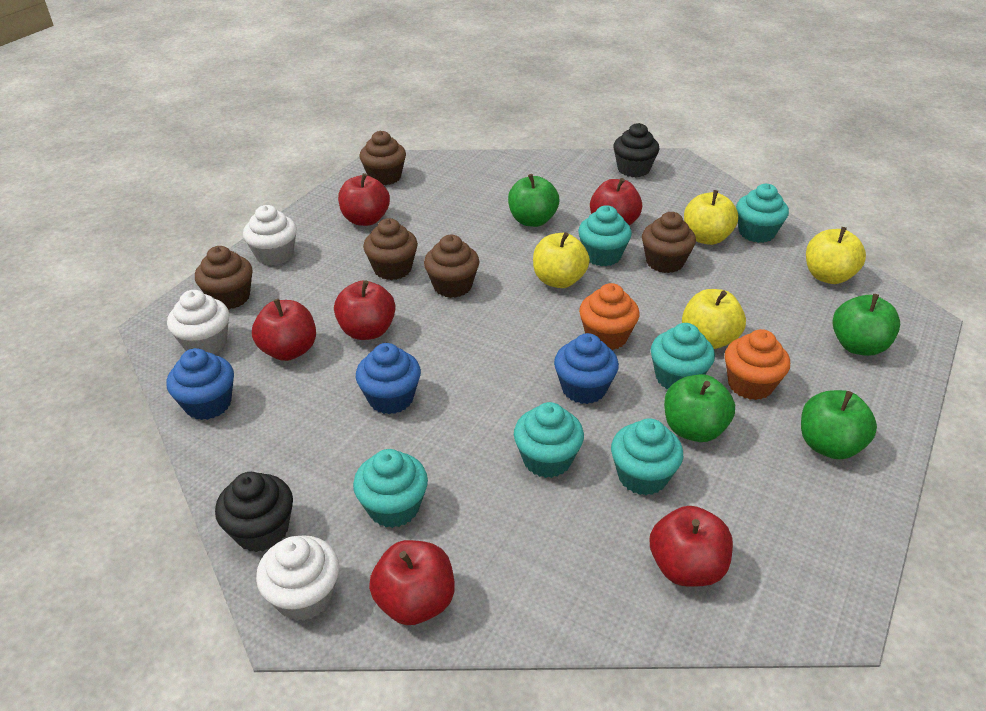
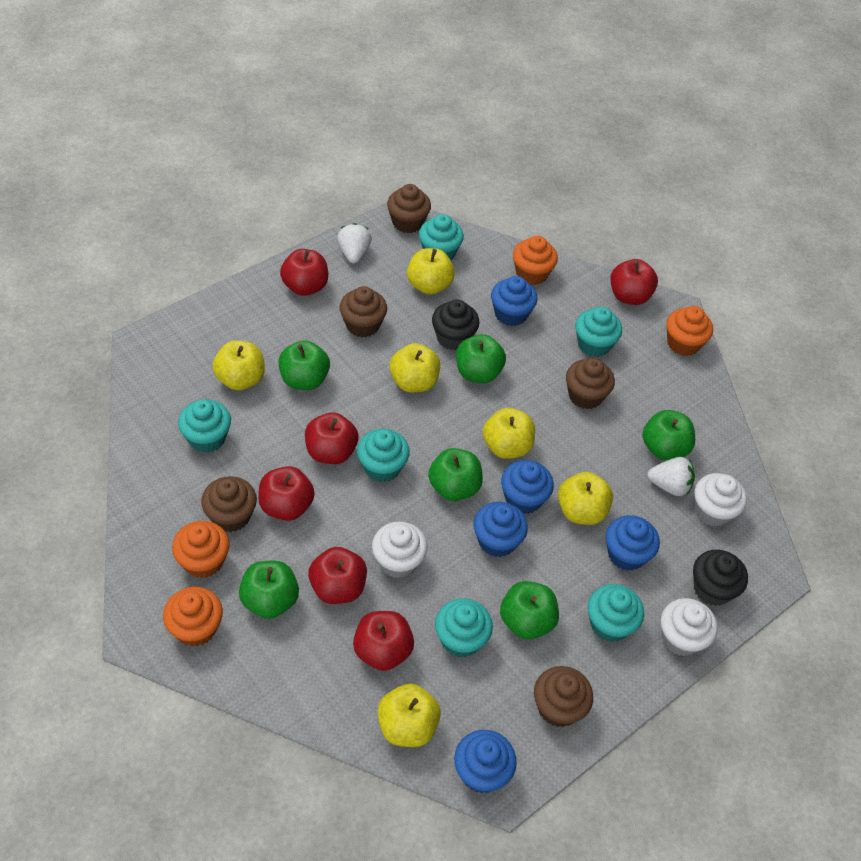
blue cupcake: [166,348,234,420] [356,343,421,414] [554,333,619,404] = 3 -> [454,730,517,793] [474,502,528,557] [491,276,537,326] [501,460,554,514] [606,515,660,571] = 5
green apple: [508,174,559,227] [664,374,735,442] [801,390,877,459] [833,294,900,356] = 4 -> [239,561,299,619] [278,340,330,390] [428,448,483,501] [456,334,506,383] [500,581,559,639] [642,410,695,460] = 6
orange cupcake: [579,283,640,350] [725,329,790,400] = 2 -> [163,587,223,646] [172,521,230,578] [513,236,558,285] [666,306,713,356] = 4
white strawberry: none = 0 -> [337,223,372,263] [647,457,695,496] = 2
yellow apple: [533,232,590,288] [682,289,746,349] [684,190,738,245] [806,227,866,284] = 4 -> [213,340,265,390] [378,684,441,747] [390,343,440,392] [407,248,455,295] [483,408,535,459] [558,472,613,525] = 6

